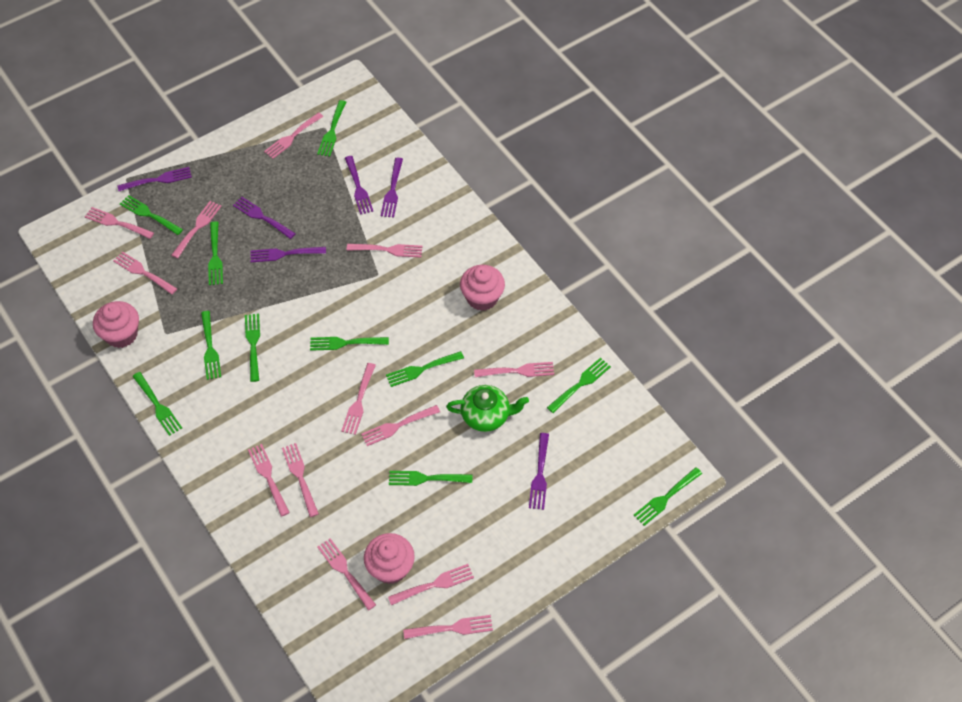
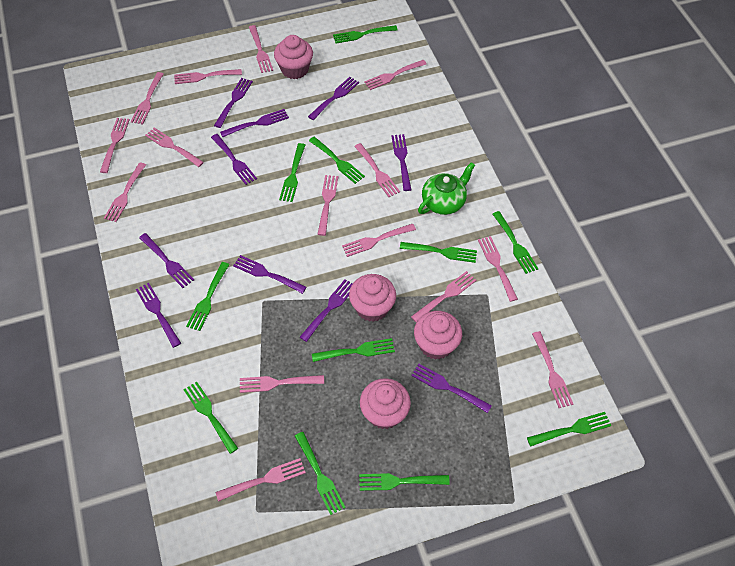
pink cupcake: [93,301,139,348] [364,533,415,584] [460,265,505,311] = 3 -> [274,35,313,79] [349,274,396,322] [360,378,411,429] [414,311,462,360] = 4
pink fork: [85,207,154,239] [113,251,177,295] [171,201,221,258] [248,444,290,517] [264,112,324,159] [282,443,319,517] [317,538,376,611] [341,363,376,435] [347,244,423,258] [361,405,440,446] [388,564,474,605] [403,615,493,639] [474,362,554,377] = 13 -> [100,118,130,173] [104,162,146,222] [131,72,164,125] [145,128,204,167] [174,69,242,84] [216,458,306,502] [240,375,324,393] [249,25,273,73] [317,175,338,236] [342,224,416,257] [354,143,400,197] [364,60,427,90] [411,271,476,323] [478,236,518,302] [532,331,574,408] = 15
purple fork: [117,167,192,191] [233,197,296,239] [251,247,326,262] [345,156,373,215] [381,158,403,218] [529,433,549,510] = 6 -> [136,283,181,348] [139,233,194,288] [211,134,257,185] [214,78,253,128] [220,109,289,137] [233,255,306,294] [300,279,352,342] [308,77,359,120] [392,134,411,191] [411,364,492,413] = 10

